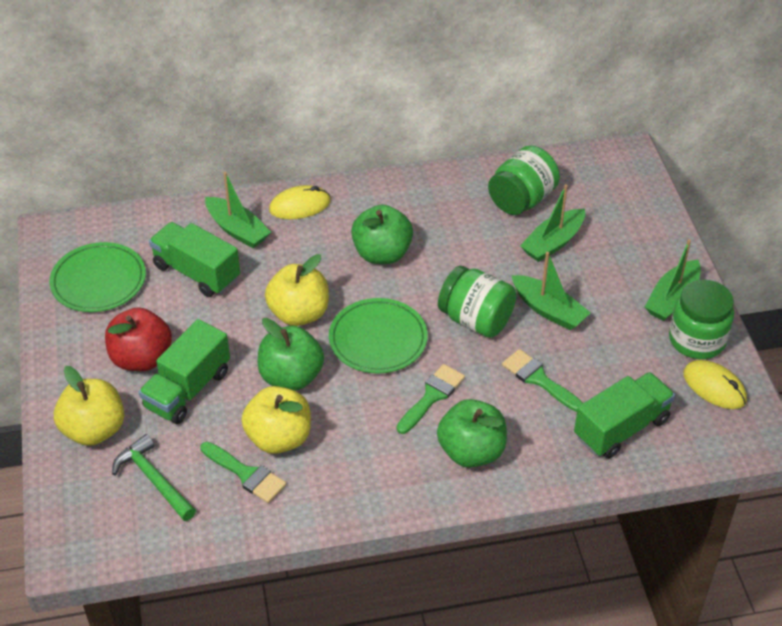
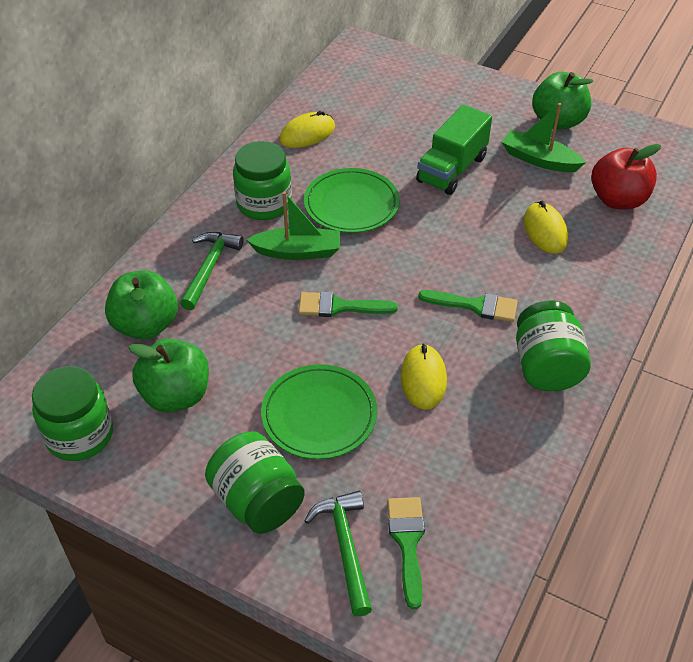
green boat: [205,172,271,248] [511,252,591,330] [520,184,585,262] [645,239,701,321] = 4 -> [246,192,340,260] [502,103,586,172] = 2
green hammer: [112,434,196,521] = 1 -> [180,232,243,310] [304,491,372,616] = 2
green jar: [438,266,516,338] [488,146,560,215] [669,280,734,359] = 3 -> [32,366,113,461] [205,431,305,534] [233,141,292,220] [516,300,591,391] = 4
green truck: [139,319,230,424] [149,222,240,297] [574,372,675,459] = 3 -> [416,105,492,195] = 1
yellow apple: [54,366,124,446] [241,386,311,454] [265,254,329,326] = 3 -> none = 0
yellow mouse: [269,185,331,219] [684,360,747,409] = 2 -> [279,110,335,148] [401,344,447,410] [523,201,568,254] = 3

